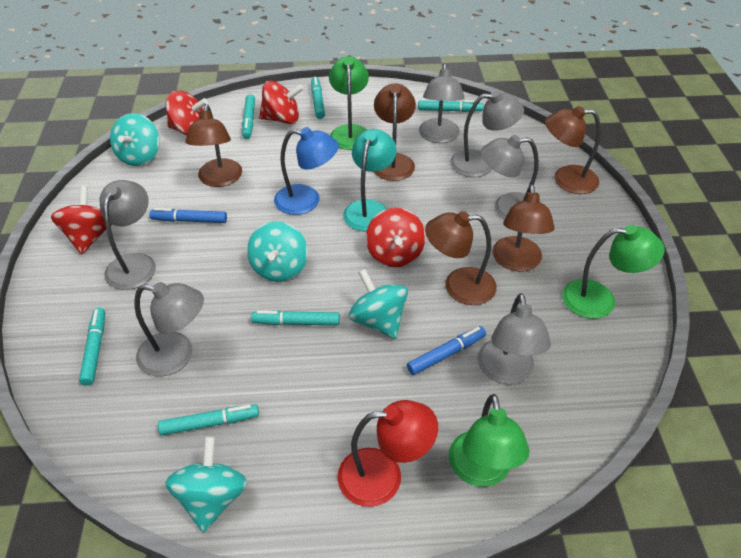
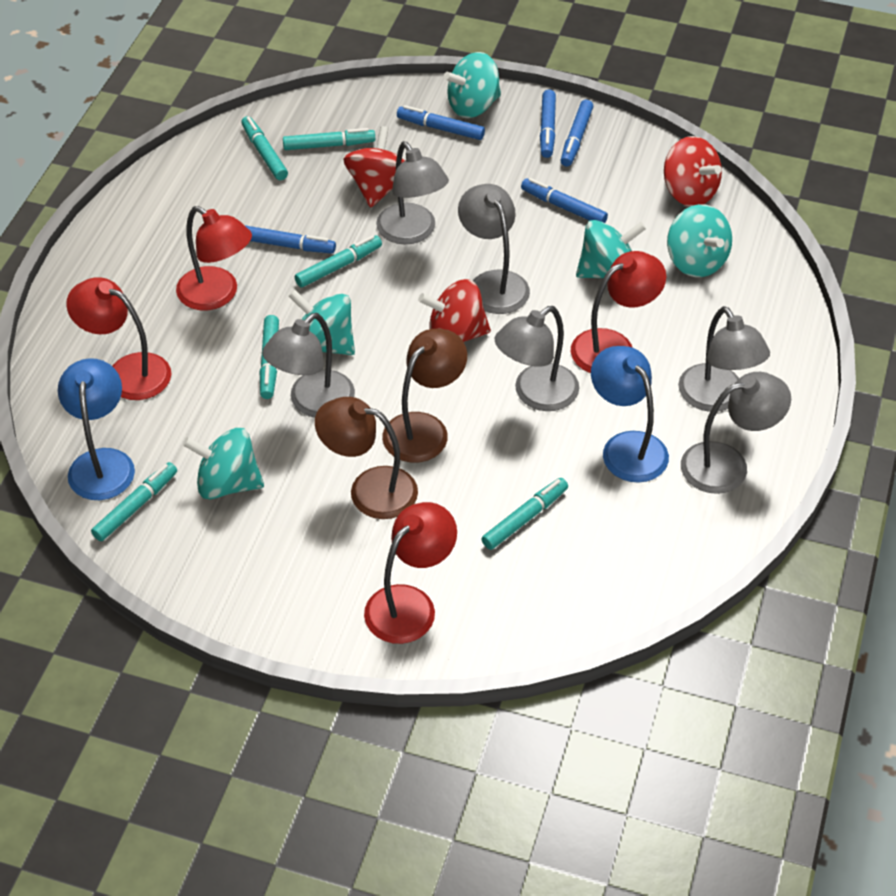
blue lamp: [274,127,339,215] = 1 -> [58,358,135,500] [591,346,669,483] = 2
blue marker: [149,208,227,223] [407,326,486,375] = 2 -> [246,226,336,254] [397,105,485,140] [521,178,608,223] [540,89,556,158] [561,100,593,167] = 5
brown lamp: [185,105,242,187] [374,83,416,181] [425,211,497,305] [493,185,555,271] [545,106,601,194] = 5 -> [315,397,418,519] [382,329,467,462] = 2
green lamp: [329,56,369,150] [449,394,530,487] [562,225,665,319] = 3 -> none = 0
red lamp: [337,400,438,507] = 1 -> [66,277,171,400] [176,206,252,310] [364,502,457,644] [571,251,666,373] = 4
red spinning top: [51,186,112,254] [166,91,208,135] [259,81,304,124] [366,208,425,267] = 4 -> [343,126,405,208] [418,279,491,342] [664,136,722,206] = 3
turquoise lamp: [343,129,397,232] = 1 -> none = 0
turquoise spinning top: [110,113,160,166] [165,436,247,533] [247,221,308,282] [349,269,408,339] = 4 -> [183,428,264,500] [288,289,355,355] [444,52,501,118] [576,220,646,278] [667,204,732,277] = 5

